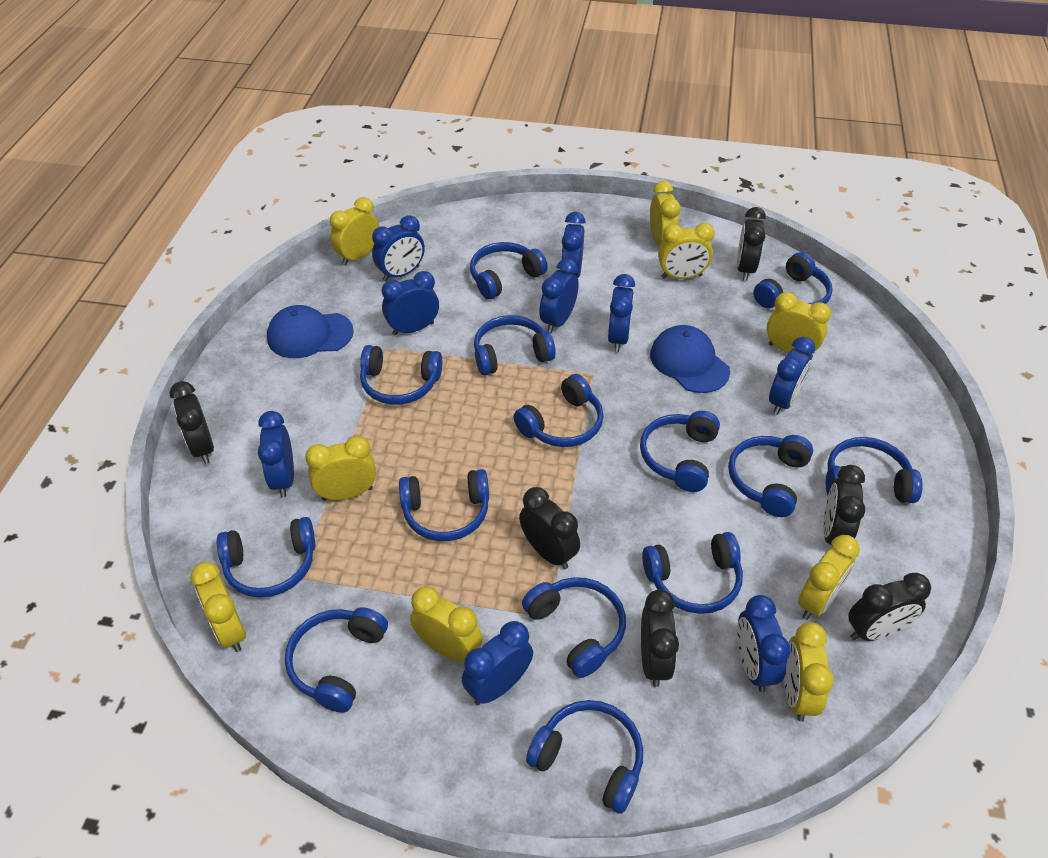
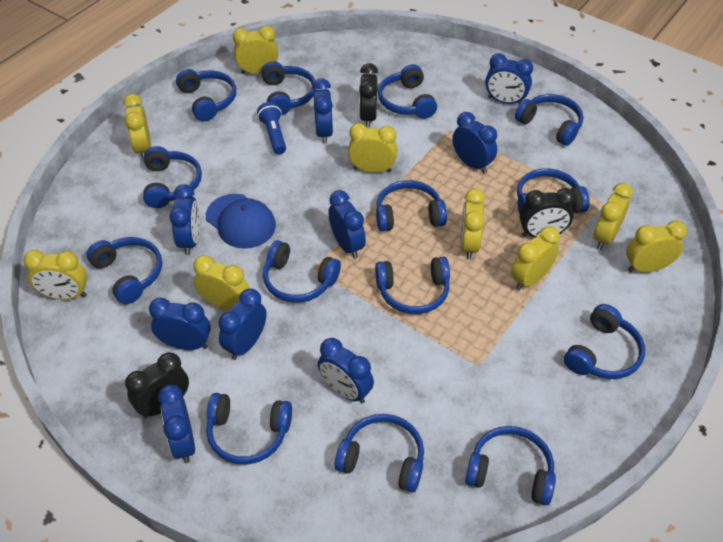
black clock: [169,381,214,464] [519,487,580,569] [641,589,679,687] [737,207,766,281] [823,465,865,546] [848,573,931,641] = 6 -> [125,352,189,418] [359,63,378,128] [520,188,576,237] = 3
blue cap: [267,305,354,358] [650,325,730,393] = 2 -> [206,194,276,249] = 1
blue flashlight: none = 0 -> [257,102,286,154] = 1

